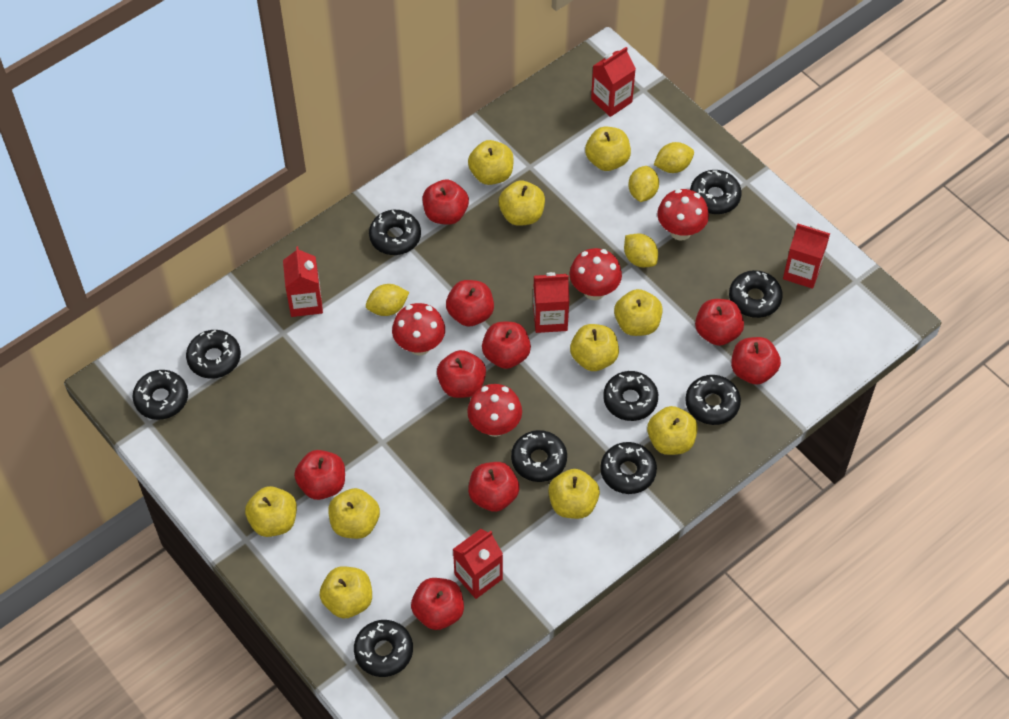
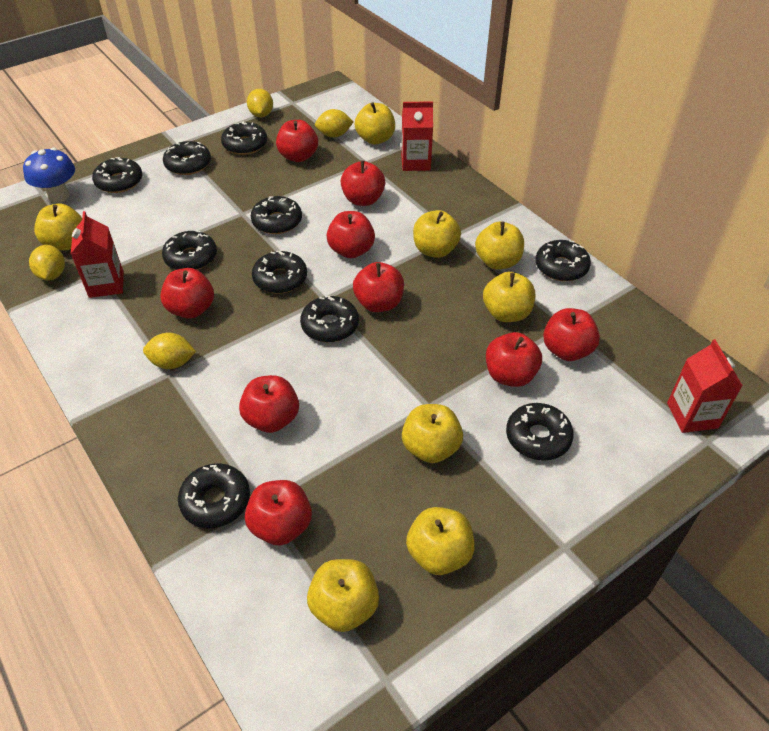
blue mushroom: none = 0 -> [23,148,75,203] = 1
red carton: [283,246,323,317] [453,529,503,599] [533,272,569,333] [591,47,636,117] [783,224,830,289] = 5 -> [71,211,124,298] [401,101,433,171] [667,339,743,433] = 3
red mushroom: [392,303,445,355] [467,384,522,437] [569,248,622,300] [657,189,709,241] = 4 -> none = 0
yellow apple: [245,486,297,537] [320,567,372,618] [328,488,380,539] [468,140,514,185] [499,181,545,226] [548,469,600,519] [570,324,619,371] [585,127,631,171] [614,289,663,336] [647,406,698,455] = 10 -> [34,203,82,251] [307,559,379,632] [354,102,395,144] [402,404,463,463] [406,507,475,575] [413,210,461,258] [475,221,524,269] [483,272,535,322] = 8

